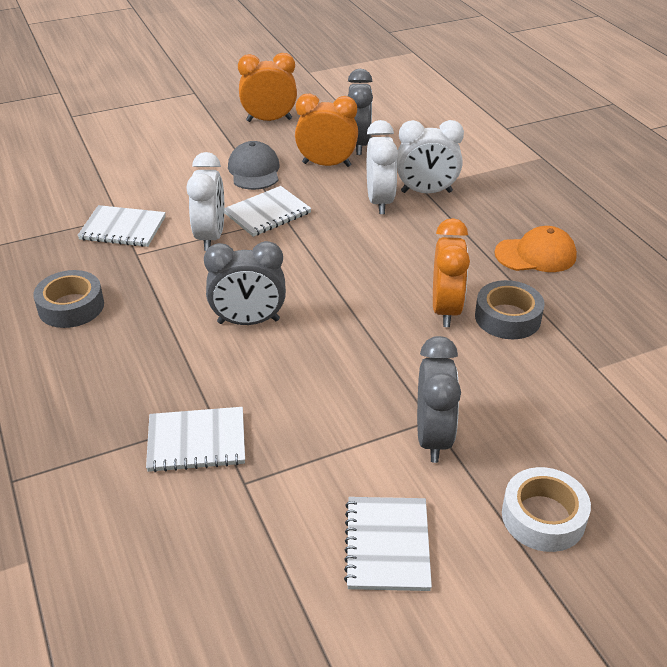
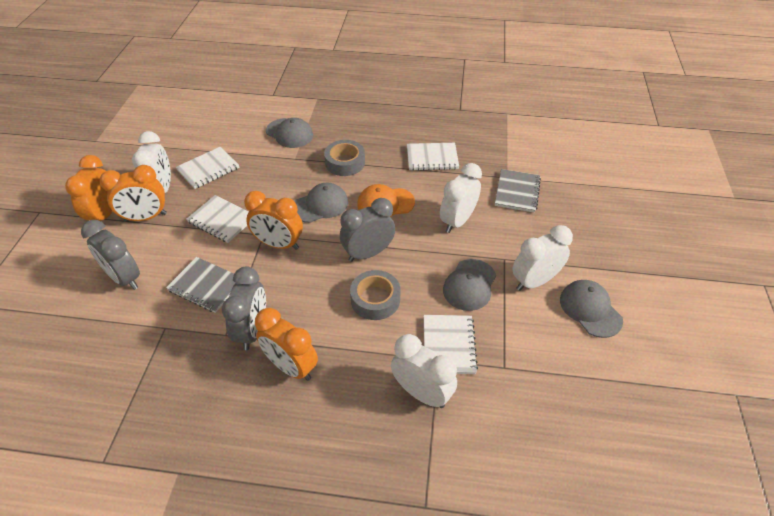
grey cap: [228,141,280,190] = 1 -> [266,118,313,148] [295,183,348,223] [443,259,496,311] [560,280,623,338] = 4
grey notebook: none = 0 -> [166,257,236,313] [495,169,541,213] = 2
orange clock: [238,53,297,122] [295,94,358,167] [433,218,470,327] = 3 -> [65,155,112,221] [100,165,167,222] [244,191,303,250] [255,308,318,381] = 4
white clock: [187,152,224,251] [367,120,398,214] [397,120,464,193] = 3 -> [132,131,171,193] [391,334,457,408] [440,163,482,233] [512,225,573,291] = 4
white tape: [502,467,591,552] = 1 -> none = 0

